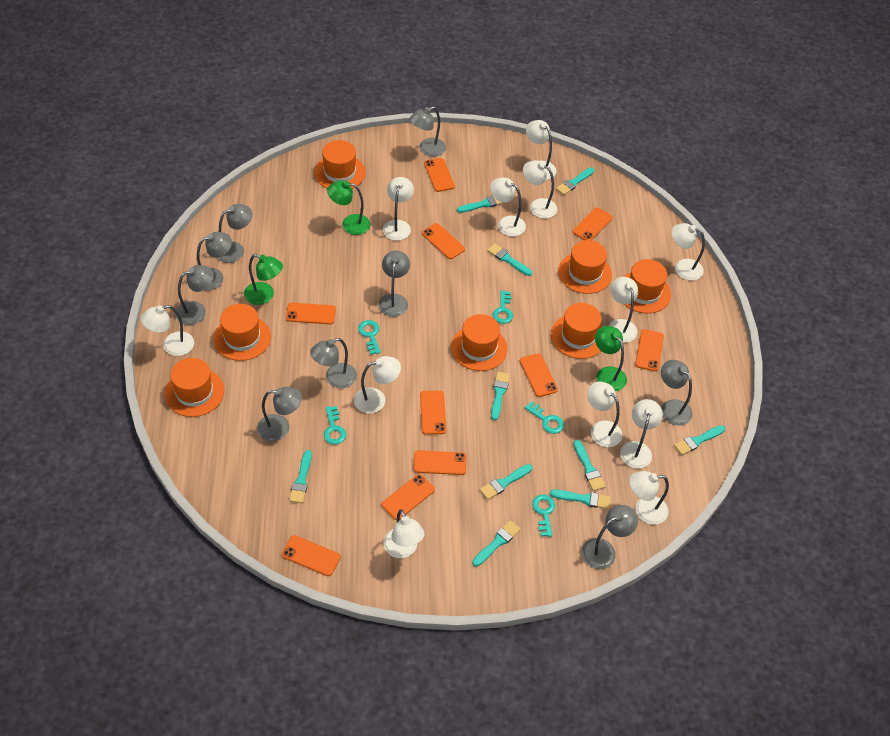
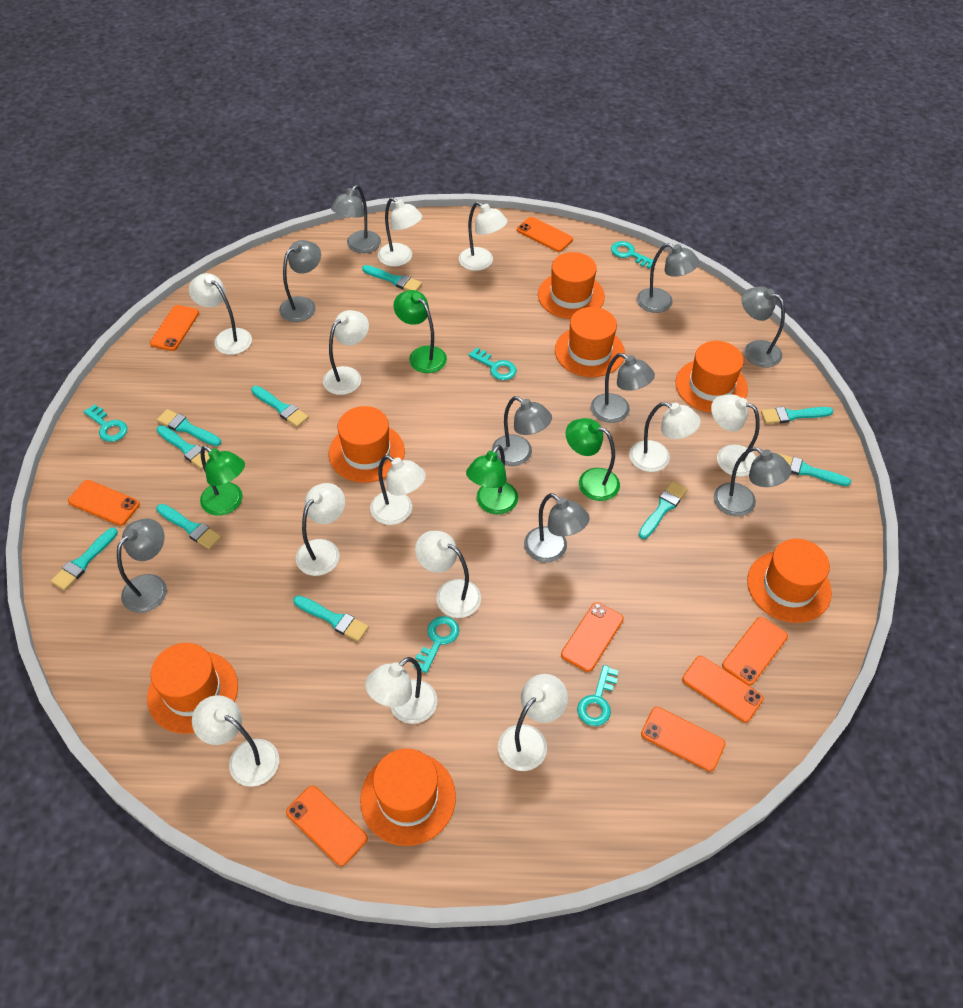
green lamp: [244,254,283,305] [327,181,370,235] [595,326,627,391] = 3 -> [200,446,245,516] [393,290,447,373] [466,445,518,515] [566,418,620,501] = 4
orange phone: [282,535,341,576] [286,303,336,324] [381,474,435,520] [413,450,466,475] [420,391,446,435] [422,223,465,259] [424,158,455,192] [520,353,558,397] [573,208,613,240] [635,329,664,371] = 10 -> [68,480,140,526] [150,305,199,351] [286,786,368,866] [517,217,573,252] [561,602,624,672] [641,707,726,772] [682,656,764,723] [722,617,788,686] = 8

